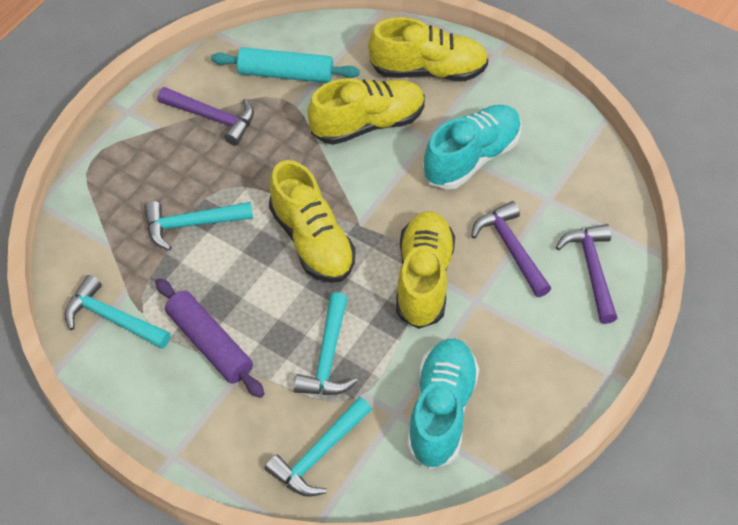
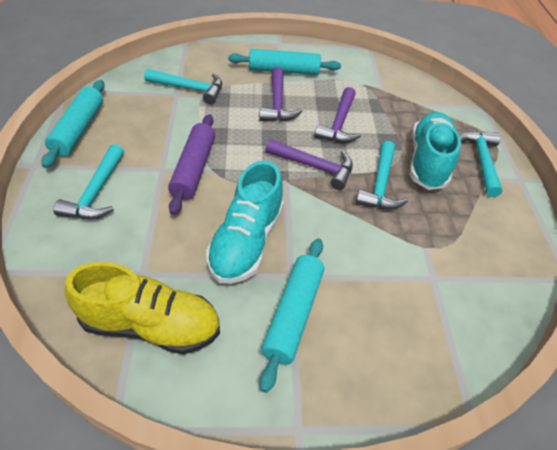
turquoise rolling pin: [211,47,360,83] = 1 -> [42,80,105,168] [228,49,341,75] [260,238,324,393] = 3
yellow shoe: [269,160,356,283] [307,78,425,145] [368,17,488,81] [396,211,455,329] = 4 -> [65,262,220,355] = 1

